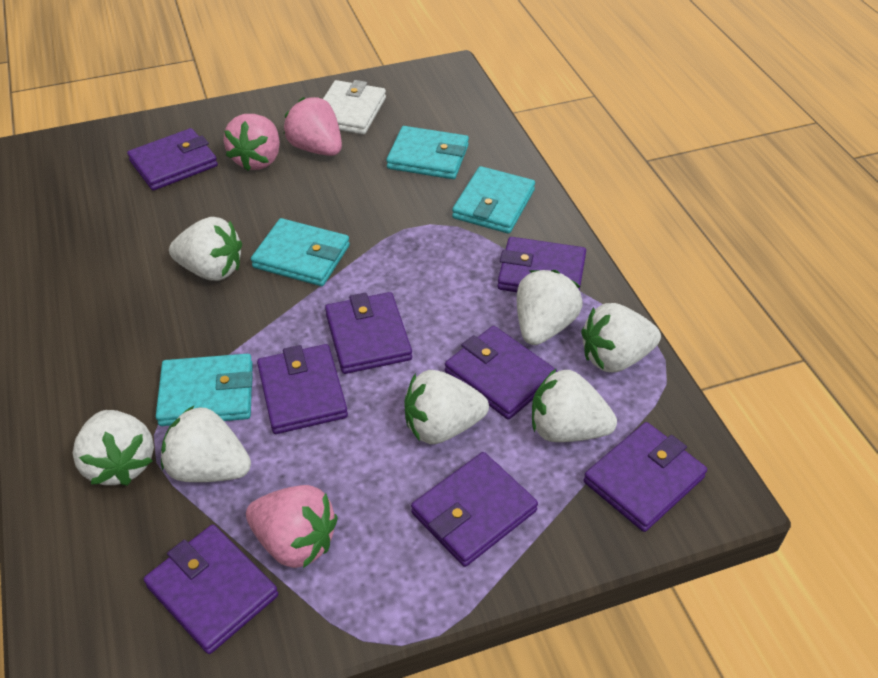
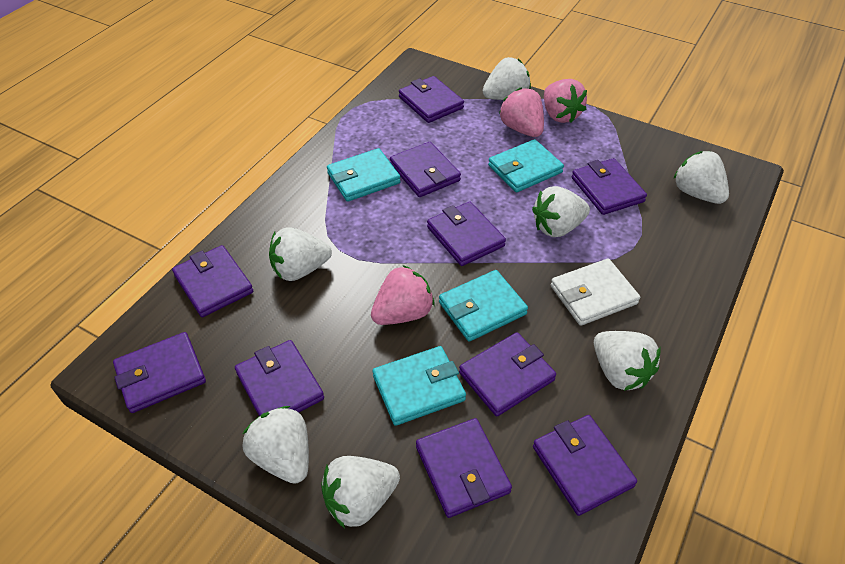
purple wallet: [127,128,218,191] [144,525,278,654] [257,344,348,434] [325,292,412,374] [411,452,538,567] [445,326,557,420] [497,237,586,292] [583,422,707,532] = 8 -> [113,332,206,413] [172,245,253,317] [235,340,324,416] [390,142,461,197] [399,76,464,123] [416,418,512,518] [427,201,506,266] [459,332,556,416] [533,415,637,516] [572,158,647,215] = 10

